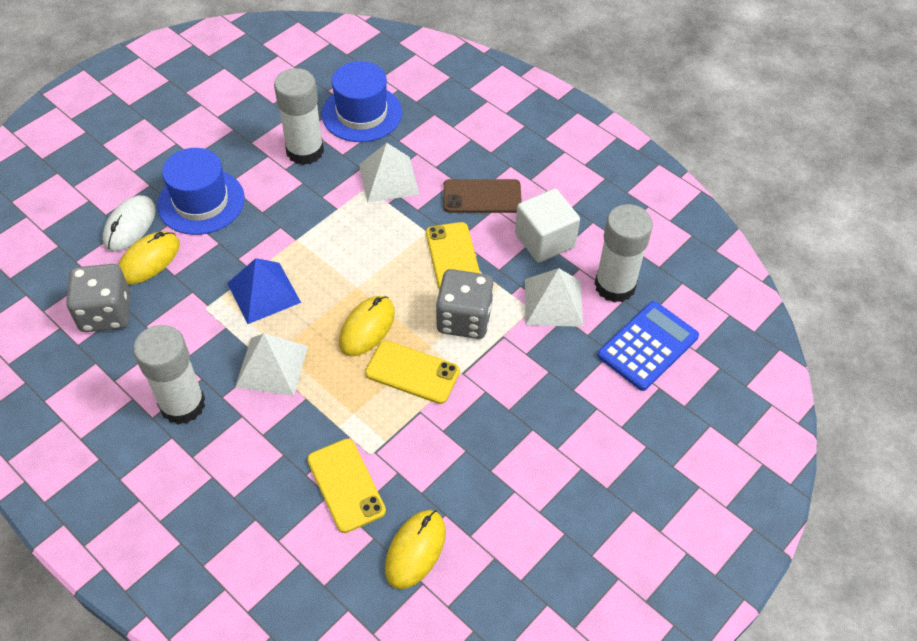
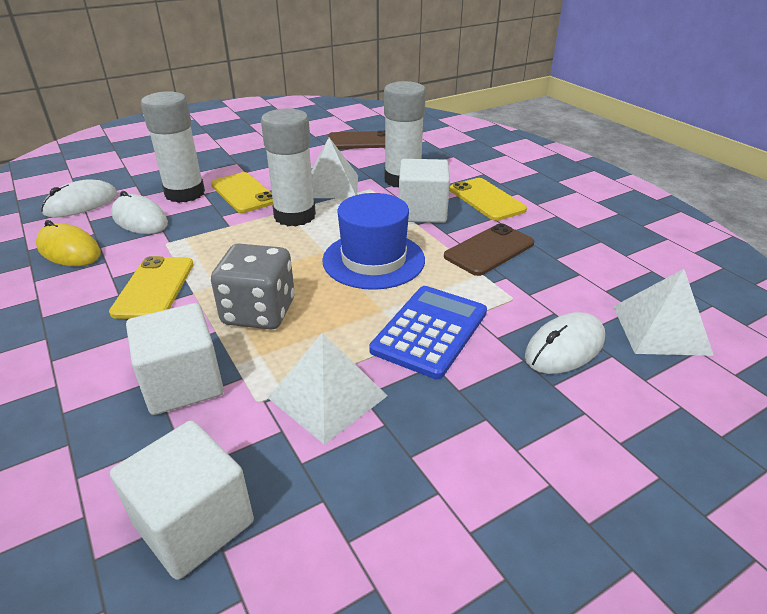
blue hat: [157,148,245,235] [322,61,402,142] = 2 -> [322,193,425,290] = 1
blue pyramid: [227,258,301,324] = 1 -> none = 0
brown phone: [443,179,522,213] = 1 -> [328,130,385,149] [444,223,534,276] = 2
grey dice: [66,264,130,332] [436,269,494,339] = 2 -> [211,244,295,329] = 1
white cube: [515,188,580,263] = 1 -> [110,420,254,580] [126,303,224,415] [399,159,450,223] = 3
white mouse: [103,195,156,252] = 1 -> [41,179,118,218] [111,191,168,234] [525,312,605,374] = 3
yellow mouse: [118,231,180,285] [339,296,395,356] [385,510,446,589] = 3 -> [36,220,101,266] = 1

